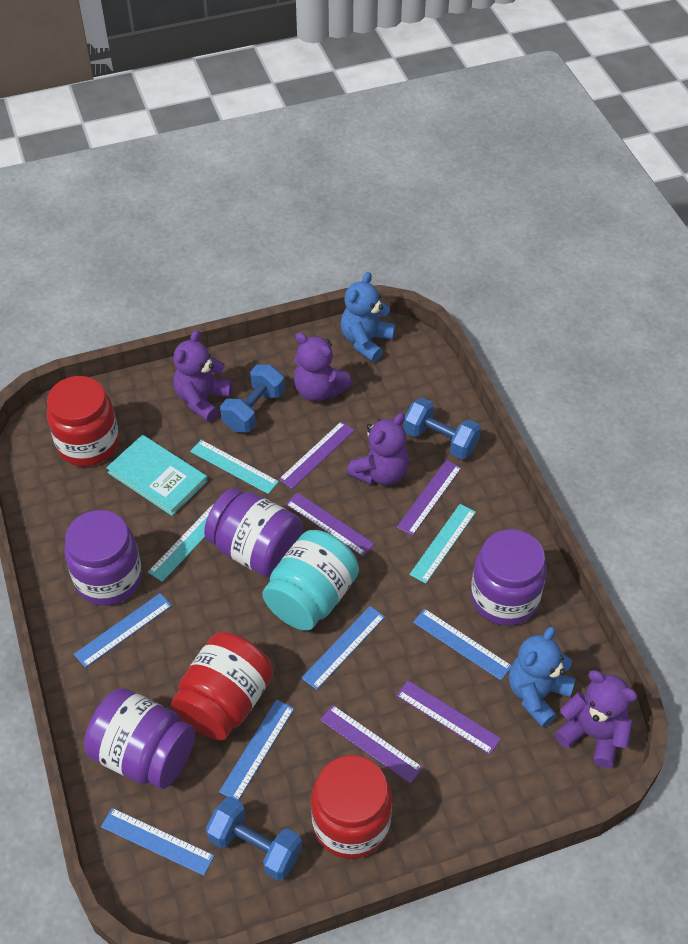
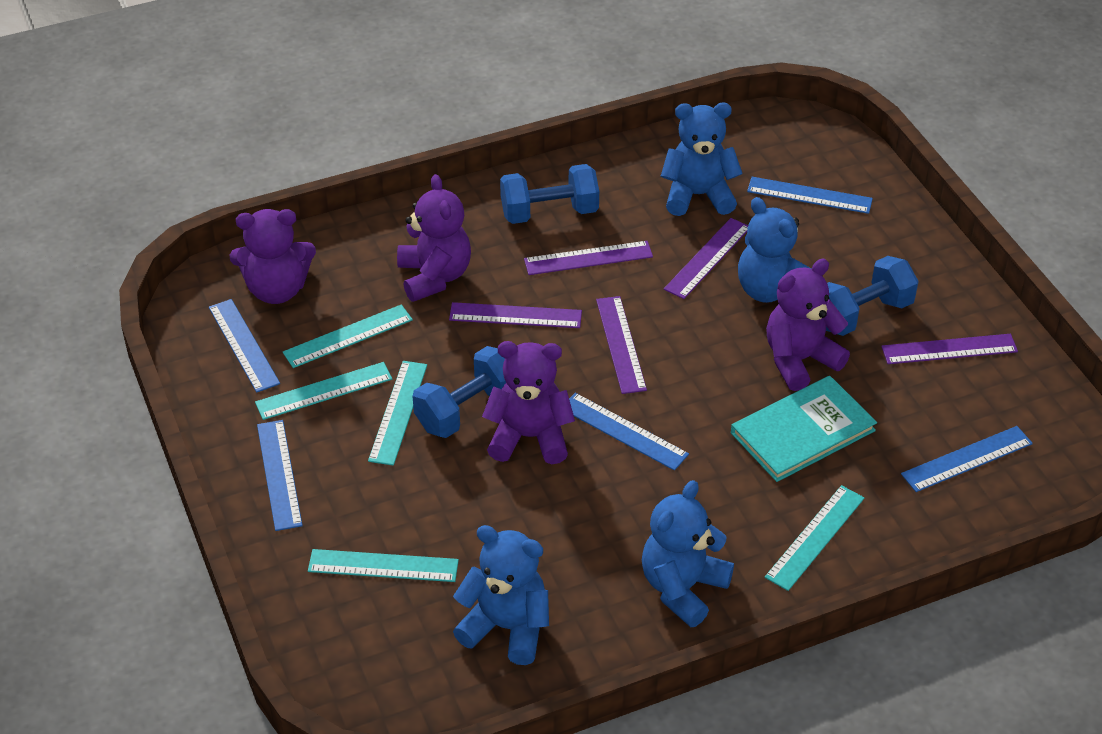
blue teddy bear: [341,272,396,362] [509,626,576,727] = 2 -> [453,525,549,665] [642,480,734,627] [661,102,743,216] [738,197,811,303] = 4
purple jar: [64,510,142,606] [84,688,195,789] [204,488,303,577] [471,529,547,626] = 4 -> none = 0
red jar: [47,376,119,466] [171,632,273,741] [311,755,392,859] = 3 -> none = 0
turquoise jar: [263,530,359,631] = 1 -> none = 0
turquoise ruler: [148,504,214,582] [190,440,279,494] [409,504,476,584] = 3 -> [255,362,392,420] [283,305,413,368] [308,549,459,582] [368,361,427,466] [765,485,864,591] = 5

